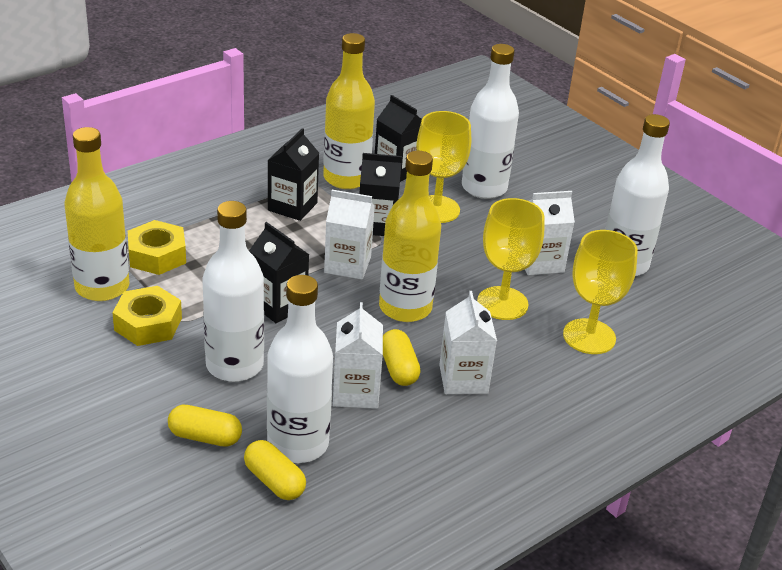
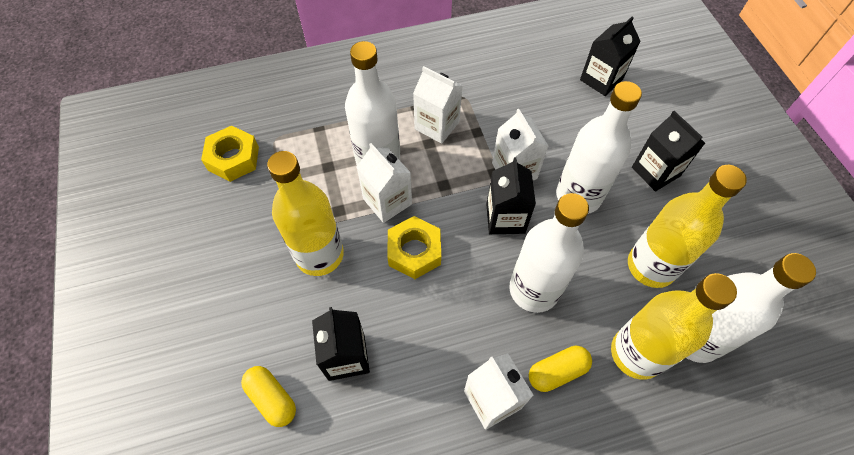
yellow capsule: [168,405,242,447] [244,440,306,500] [383,329,421,386] = 3 -> [241,366,296,427] [529,346,592,392] = 2
yellow goblet: [417,111,471,223] [477,198,544,320] [563,230,638,354] = 3 -> none = 0

